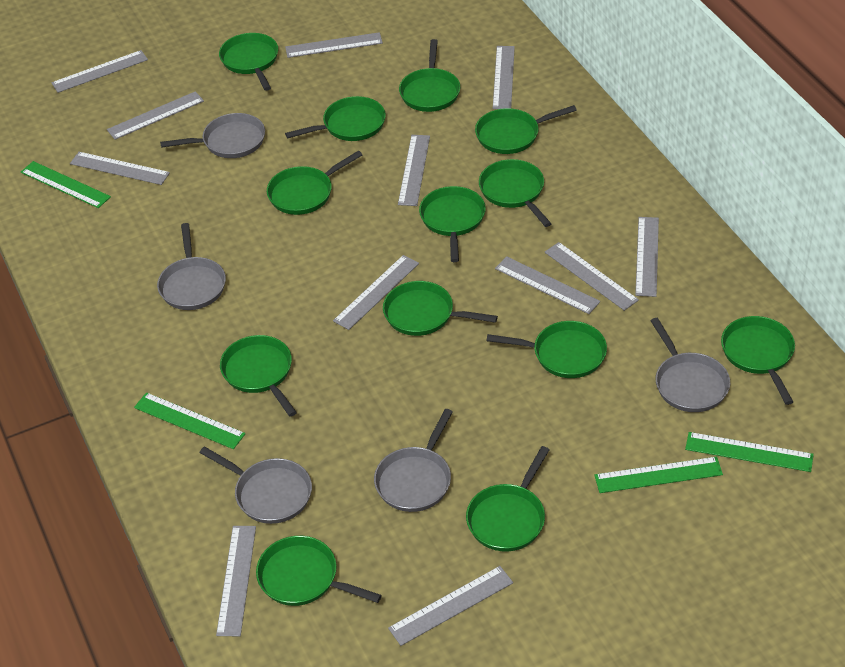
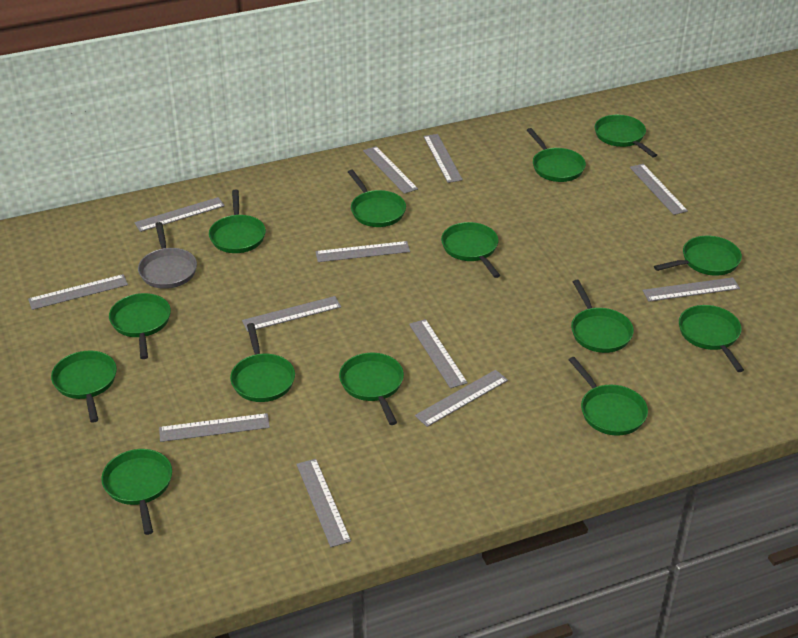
green pan: [219,33,278,91] [220,335,297,417] [256,536,382,606] [267,151,362,215] [285,96,386,141] [383,281,498,336] [399,39,460,112] [419,186,486,262] [466,446,549,552] [475,105,577,154] [479,159,552,227] [486,321,607,378] [721,316,795,405] = 13 -> [51,351,117,423] [101,449,172,535] [109,293,171,359] [209,190,266,253] [230,323,295,402] [339,353,404,425] [348,170,406,227] [441,222,500,278] [527,128,586,182] [569,357,648,436] [571,280,634,353] [595,115,657,158] [654,236,742,276] [679,305,744,372] = 14
green ruler: [21,161,111,208] [134,392,245,449] [594,457,723,493] [685,432,814,472] = 4 -> none = 0
grey pan: [157,223,226,310] [160,113,265,158] [199,446,312,524] [374,409,453,512] [651,318,730,412] = 5 -> [138,222,197,289] = 1

